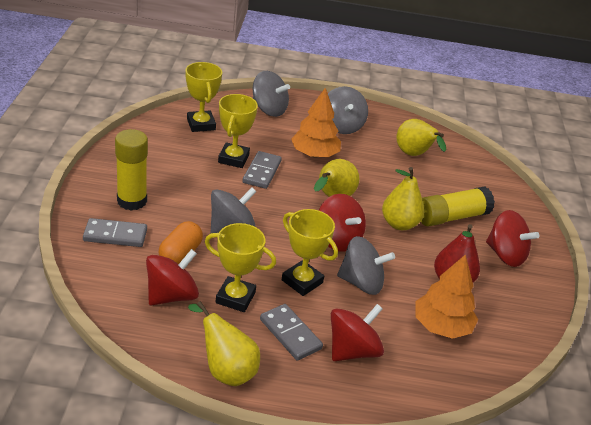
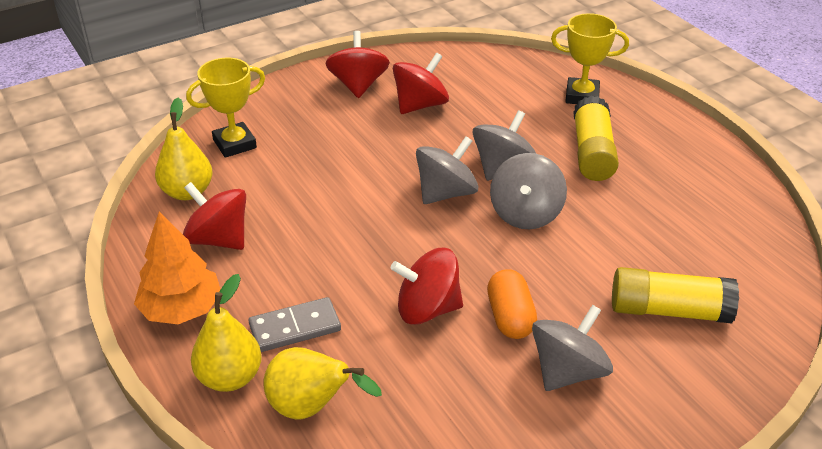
grey domino: [83,218,147,247] [243,151,282,189] [260,304,323,361] = 3 -> [249,297,341,352] = 1
orange tree: [291,88,341,157] [415,254,478,339] = 2 -> [134,212,221,324] = 1
red pear: [434,224,480,283] = 1 -> none = 0
yellow pear: [188,301,260,386] [314,159,359,197] [382,167,424,230] [396,119,446,156] = 4 -> [155,98,213,200] [191,274,262,392] [263,347,382,420] = 3
yellow trophy: [185,62,222,132] [205,223,276,312] [218,94,258,168] [282,209,338,296] = 4 -> [186,58,265,158] [551,13,629,104] = 2

